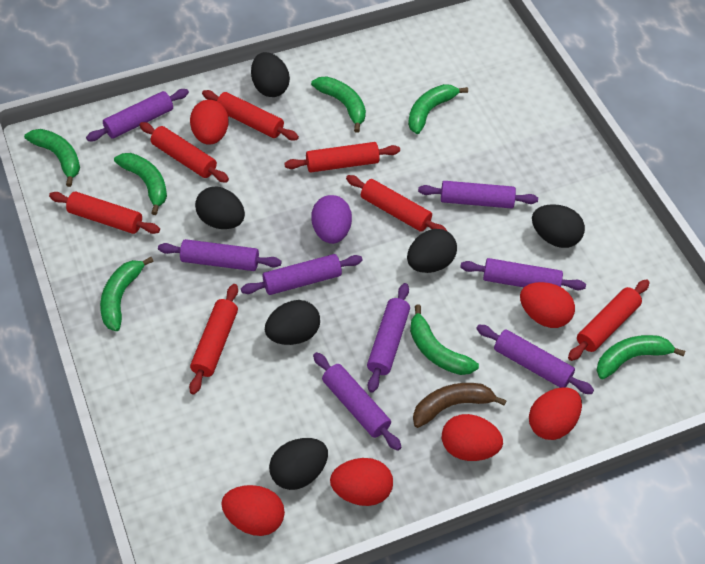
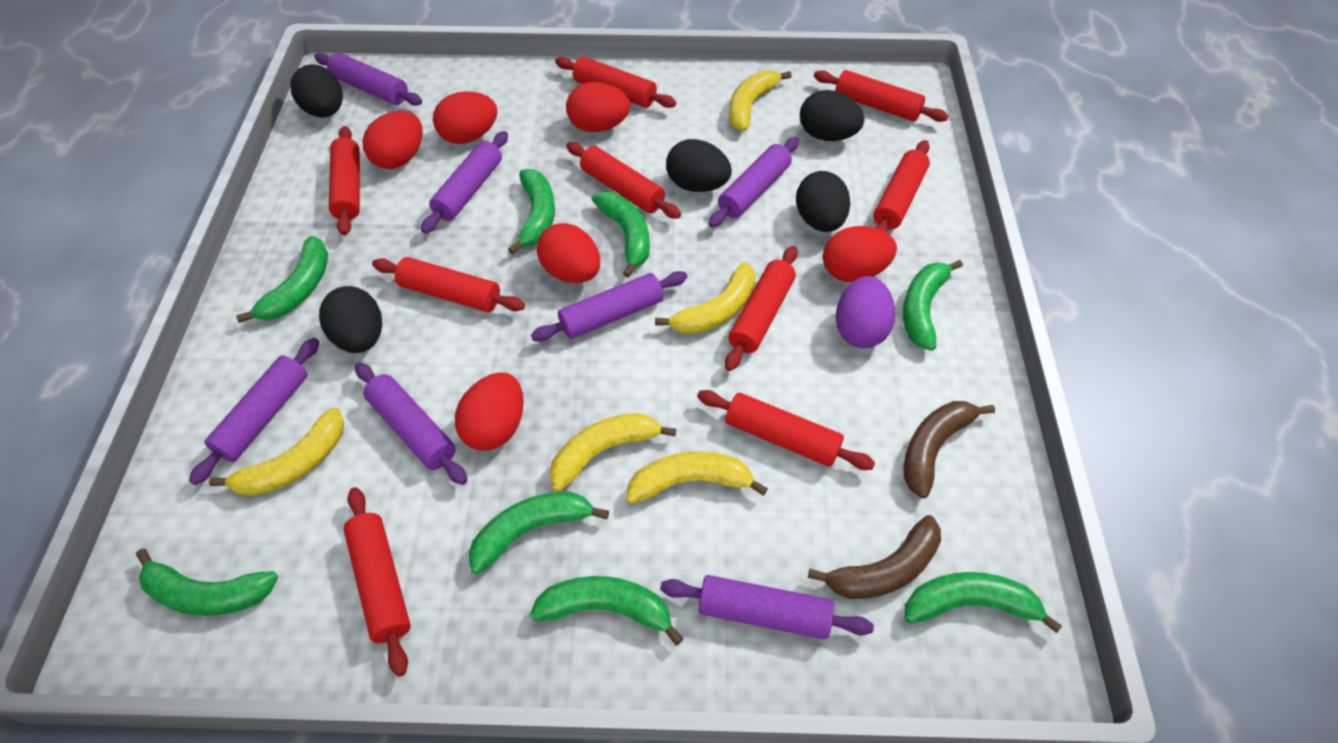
black egg: [195,186,245,229] [251,52,290,97] [265,300,320,345] [269,438,328,490] [407,229,457,273] [532,204,585,248] = 6 -> [290,64,343,117] [319,286,382,353] [666,139,732,192] [796,171,850,232] [800,90,865,141] = 5
brown banana: [413,383,507,428] = 1 -> [808,515,941,599] [904,401,995,498] = 2
green banana: [24,129,80,187] [100,257,154,331] [114,153,167,215] [311,77,366,133] [408,84,468,134] [410,304,479,375] [596,335,685,379] = 7 -> [136,549,278,616] [236,236,328,323] [468,491,609,574] [508,169,555,254] [530,576,684,645] [592,191,650,278] [903,260,963,351] [904,572,1062,633] = 8
purple rolling pin: [86,89,189,141] [158,239,282,271] [241,254,363,295] [313,352,402,451] [367,283,410,393] [418,181,538,208] [460,258,586,290] [476,325,594,394] = 8 -> [189,338,320,485] [314,53,422,106] [355,362,467,485] [421,131,508,234] [531,271,688,342] [660,575,874,640] [708,137,799,227] = 7
red rolling pin: [49,192,160,234] [140,122,229,183] [189,284,238,394] [202,90,299,140] [284,142,400,173] [346,175,448,232] [568,280,650,361] = 7 -> [329,126,360,235] [343,487,411,677] [372,257,525,312] [555,57,676,108] [566,142,681,219] [697,390,875,470] [725,246,798,371] [814,70,949,122] [873,140,930,233] = 9
yellow banana: none = 0 -> [209,407,344,496] [549,413,676,492] [626,451,768,504] [655,262,756,334] [729,70,792,131] = 5

